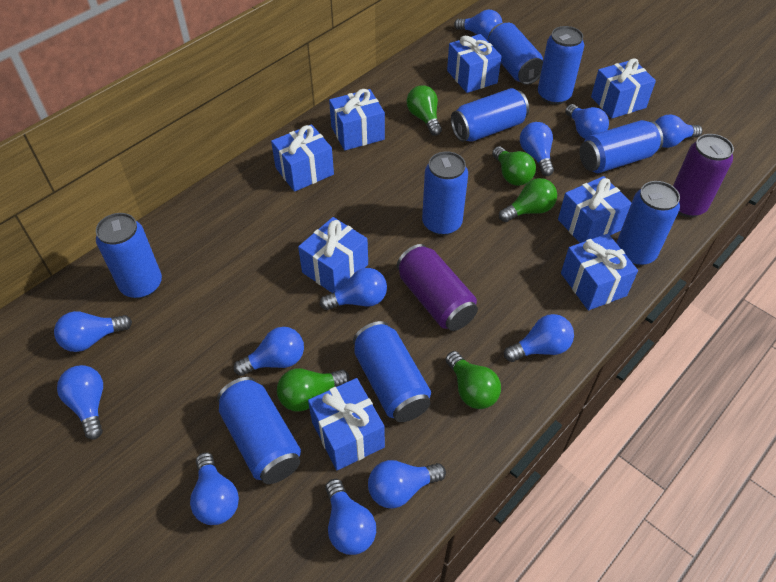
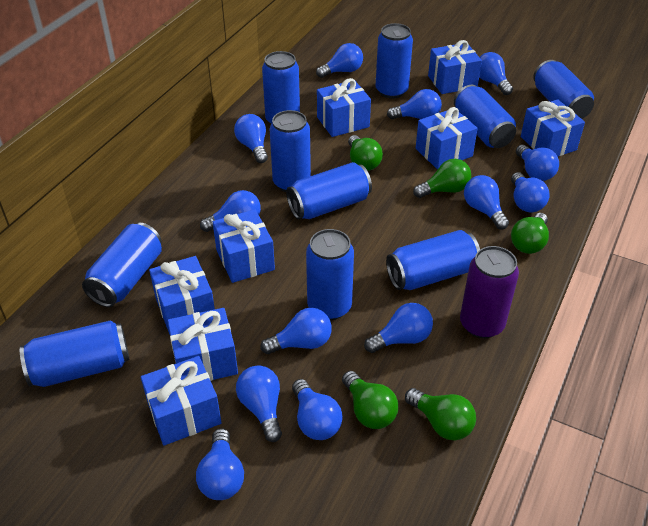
blue can: [96,213,162,299] [217,377,301,484] [353,321,431,422] [422,151,468,236] [451,88,529,142] [488,23,543,85] [538,26,584,105] [579,120,663,173] [617,181,680,266] = 9 -> [20,320,130,387] [82,223,162,307] [262,51,300,124] [270,110,311,192] [286,162,372,219] [306,229,354,320] [375,23,413,98] [386,230,480,290] [454,85,516,148] [533,60,594,119] = 10
blue light bulb: [54,311,132,352] [57,365,103,439] [190,452,239,525] [234,327,304,376] [320,268,387,310] [325,479,376,555] [368,460,446,509] [454,10,503,39] [504,314,574,362] [520,122,554,176] [565,104,609,139] [655,115,703,148] = 12 -> [196,428,244,500] [200,190,261,232] [234,114,268,163] [236,365,282,442] [261,308,332,354] [292,379,342,440] [316,43,363,78] [364,303,433,353] [387,89,442,119] [464,175,509,230] [479,52,513,95] [511,172,549,212] [516,145,559,181] = 13
purple can: [397,244,478,331] [673,134,734,217] = 2 -> [460,246,519,338] = 1

